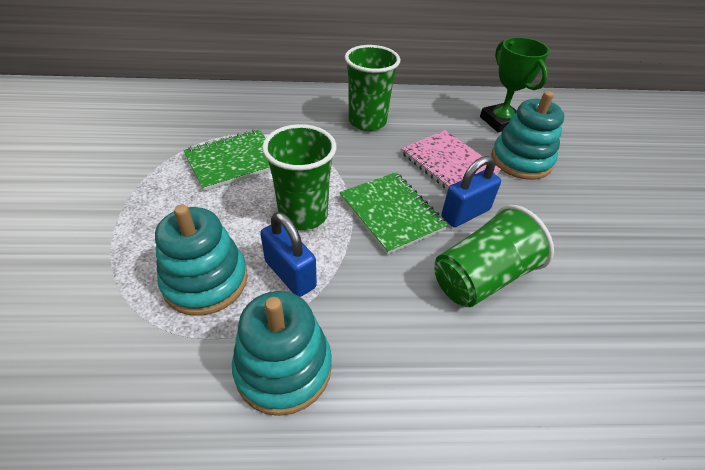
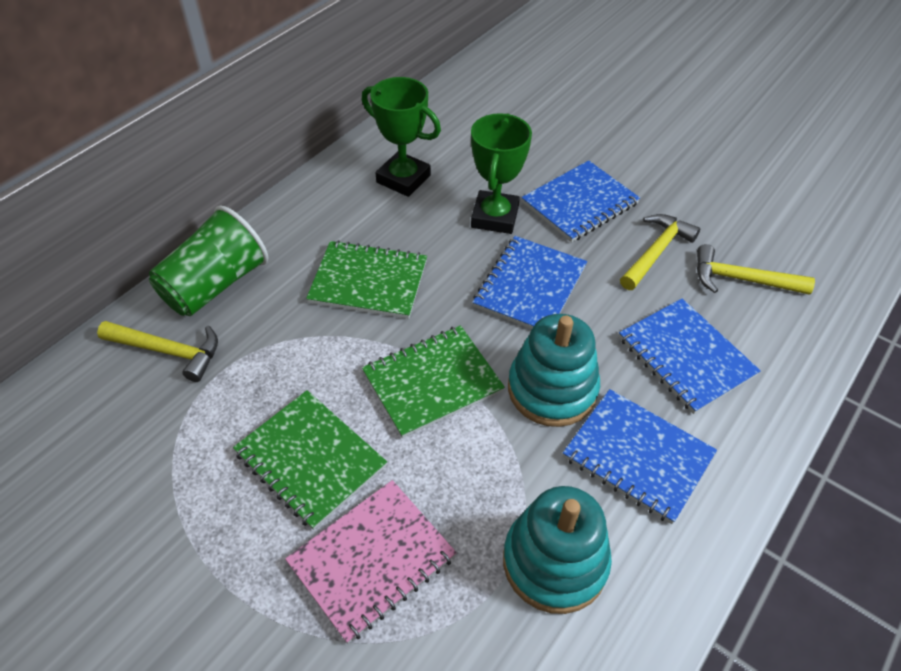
blue notebook: none = 0 -> [472,236,587,329] [521,160,640,242] [563,389,717,524] [619,298,761,414] = 4
blue padlock: [260,212,317,297] [441,156,501,227] = 2 -> none = 0
green cup: [262,124,336,230] [345,45,400,131] [434,205,554,307] = 3 -> [149,206,268,316] = 1
green notebook: [183,130,271,191] [340,172,448,255] = 2 -> [233,390,387,530] [306,240,427,319] [362,325,505,438] = 3
green trophy: [480,37,550,133] = 1 -> [362,77,441,197] [471,113,532,234] = 2
turquoise stacking toy: [155,205,248,316] [232,291,332,416] [491,91,564,180] = 3 -> [503,486,612,614] [508,314,600,427] = 2
yellow hammer: none = 0 -> [97,321,218,382] [620,214,700,290] [697,244,815,295] = 3

